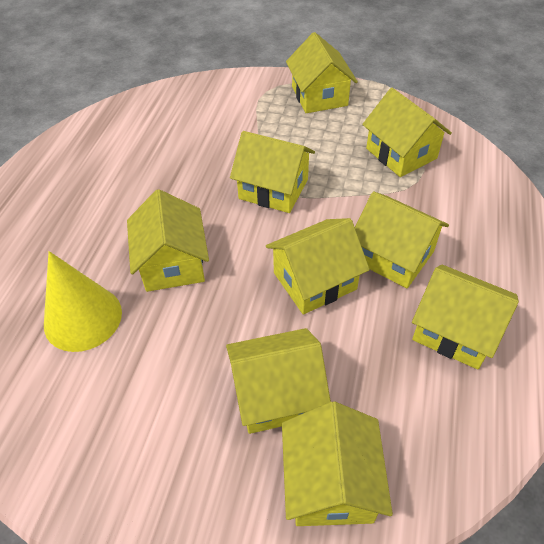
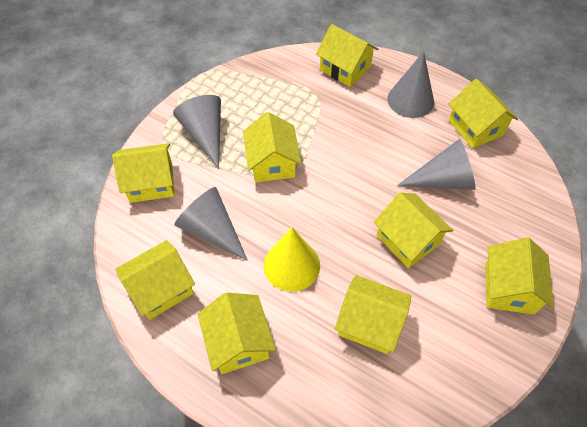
grey cone: none = 0 -> [173,95,221,168] [174,187,248,261] [388,51,434,118] [397,139,476,190] = 4

